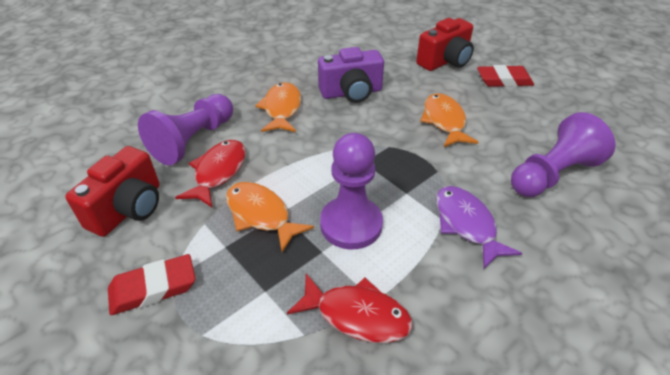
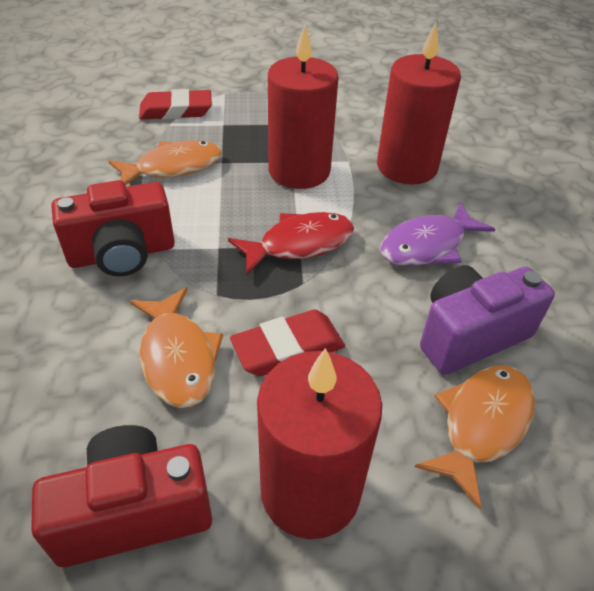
purple pawn: [138,94,233,165] [320,133,383,249] [511,112,616,197] = 3 -> none = 0
red candle: none = 0 -> [257,348,382,539] [268,25,339,189] [377,22,461,184] = 3
red fish: [175,140,246,207] [287,274,413,343] = 2 -> [228,212,354,275] = 1

